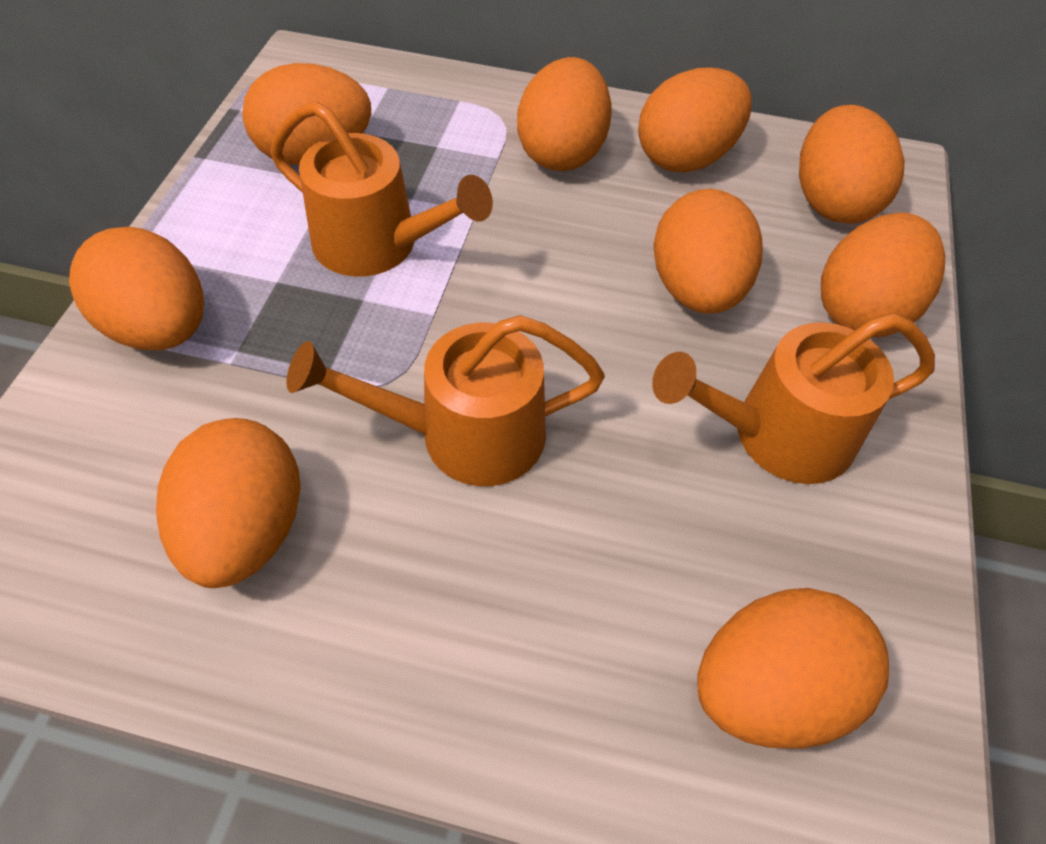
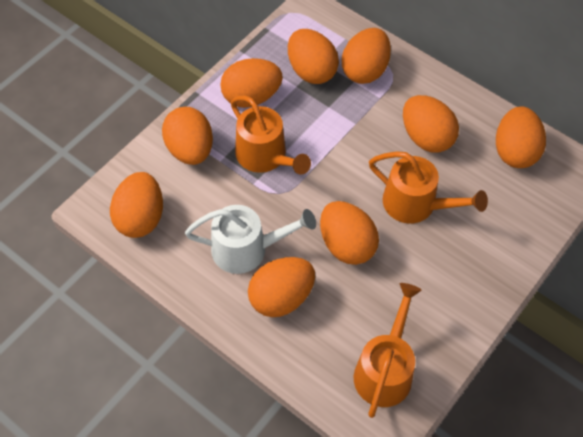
white watering can: none = 0 -> [185,205,316,274] = 1

